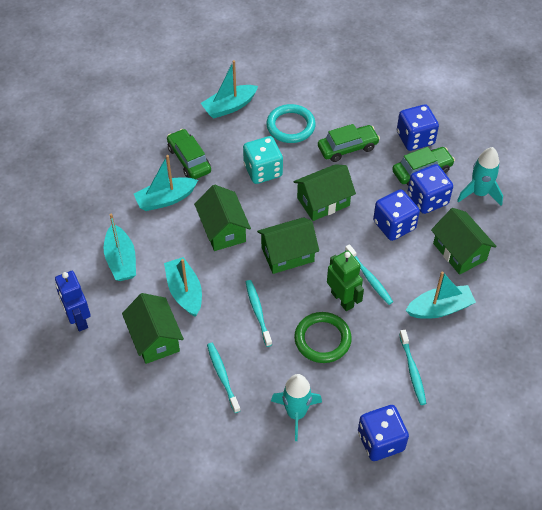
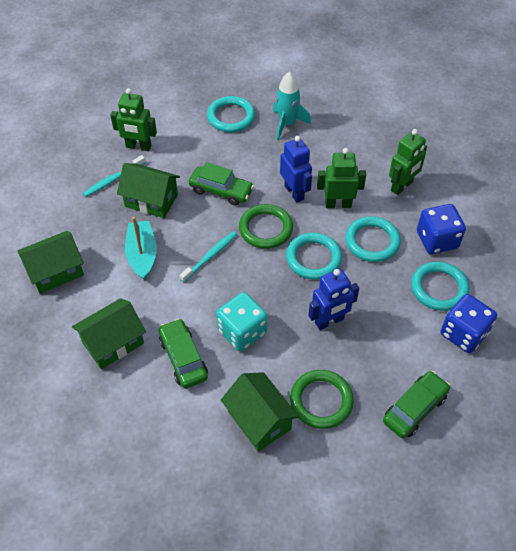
blue dice: [358,405,409,461] [373,189,420,241] [397,104,439,151] [407,164,453,214] = 4 -> [417,204,466,254] [440,294,497,353] = 2
blue robot: [55,271,91,332] = 1 -> [280,136,312,203] [308,269,359,330] = 2
green house: [122,293,184,364] [194,184,251,251] [257,217,319,274] [293,164,356,221] [431,208,497,275] = 5 -> [17,231,84,294] [72,298,146,369] [117,163,180,218] [221,372,299,452] = 4
green ring: [294,312,352,363] = 1 -> [239,204,293,249] [290,370,354,429] = 2
green robot: [327,250,364,311] = 1 -> [110,88,157,151] [317,148,366,208] [389,129,427,195] = 3
turquoise boat: [104,214,136,281] [134,155,198,211] [164,257,202,317] [201,60,258,119] [406,271,476,319] = 5 -> [125,217,157,280] = 1
turquoise ring: [266,104,316,143] = 1 -> [207,96,255,132] [286,233,342,280] [345,216,401,262] [411,261,469,311] = 4
turquoise rocket: [271,374,322,441] [457,147,503,206] = 2 -> [273,71,311,140] = 1
turquoise toothbrush: [207,343,241,413] [246,280,272,347] [345,244,393,305] [399,330,426,405] = 4 -> [83,155,146,197] [180,231,237,282] = 2

